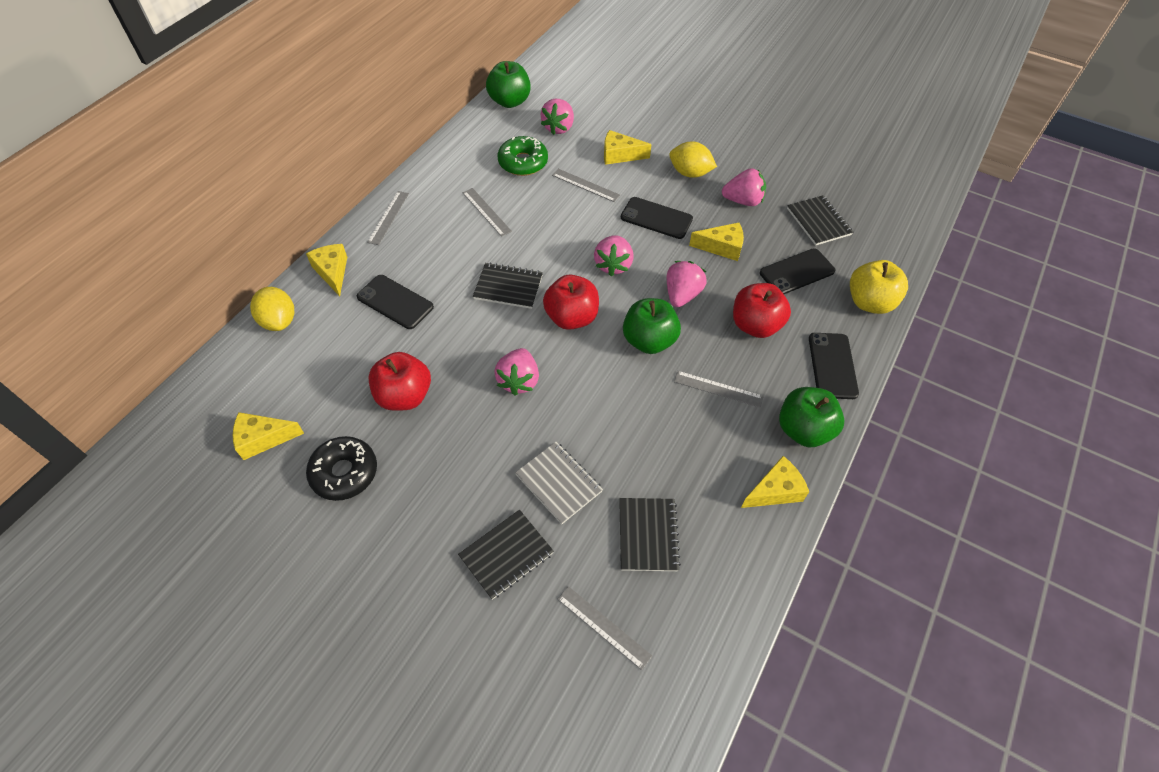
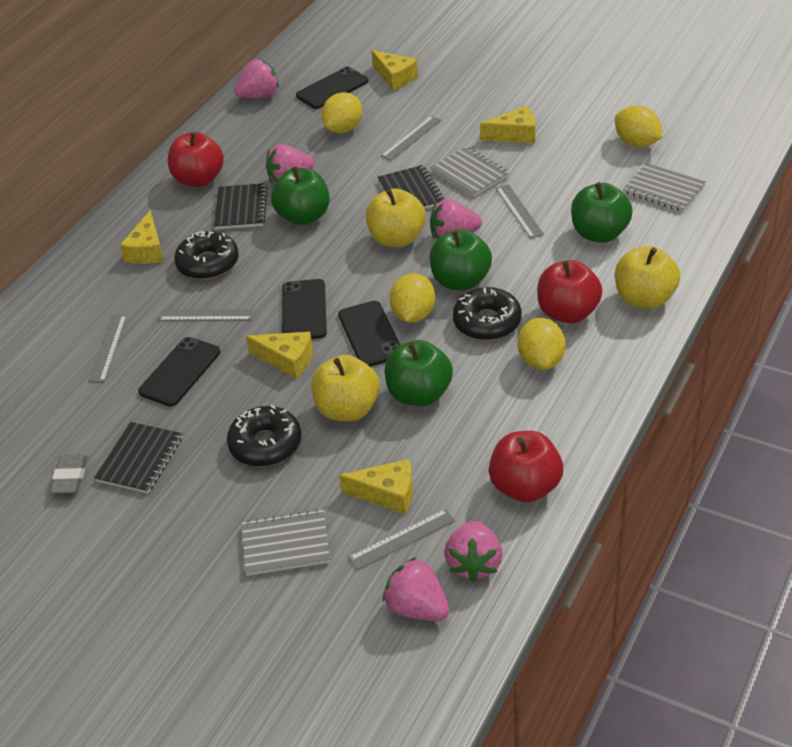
black donut: [306,436,377,501] = 1 -> [174,231,239,280] [227,405,301,467] [453,287,522,340] = 3
black notebook: [458,510,554,600] [473,262,543,309] [619,498,681,571] [787,195,853,246] = 4 -> [94,422,182,493] [214,183,268,229] [378,165,444,209] = 3
green apple: [486,61,531,108] [623,298,681,354] [779,387,844,447] = 3 -> [271,166,330,225] [385,340,453,406] [430,229,492,291] [571,182,633,243] = 4
green donut: [497,136,548,176] = 1 -> none = 0
grey eraser: none = 0 -> [50,455,87,494] = 1
grey notebook: [515,442,603,524] = 1 -> [241,509,330,576] [431,147,509,197] [623,163,706,212] = 3
yellow apple: [850,260,908,314] = 1 -> [311,355,380,421] [366,188,426,247] [615,246,680,309] = 3
yellow lemon: [250,287,294,331] [669,141,717,178] = 2 -> [321,92,362,133] [390,273,435,323] [517,318,566,370] [615,106,662,147] = 4

